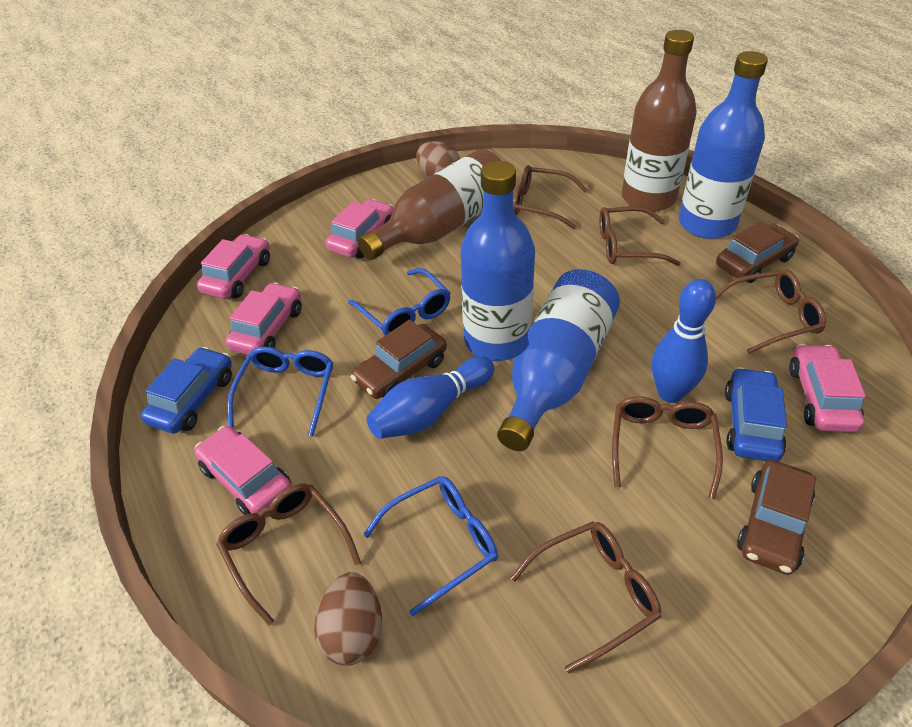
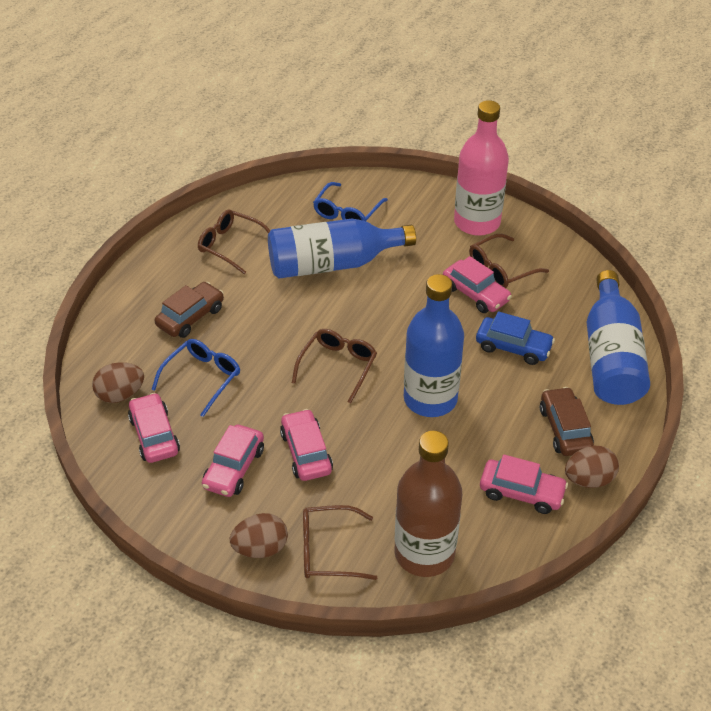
blue bowling pin: [366,356,494,439] [652,279,716,403] = 2 -> none = 0
blue car: [141,347,232,434] [725,367,787,461] = 2 -> [476,311,555,365] = 1
blue glasses: [227,347,333,436] [348,268,450,335] [363,476,498,616] = 3 -> [151,339,240,417] [313,182,388,221] = 2
brown bottle: [357,149,502,260] [622,30,697,212] = 2 -> [394,431,462,577] = 1
brown car: [351,320,447,399] [716,222,799,283] [737,460,816,575] = 3 -> [155,282,224,338] [540,387,594,456] = 2
brown egg: [314,572,382,666] [416,141,460,177] = 2 -> [92,362,144,403] [230,513,288,558] [565,446,619,488] = 3
brown glasses: [216,483,361,626] [511,521,661,674] [513,165,588,229] [599,206,681,266] [612,396,723,500] [716,269,826,354] = 6 -> [198,209,270,274] [292,329,377,404] [303,505,377,580] [469,234,549,288] = 4
pink bottle: none = 0 -> [454,100,509,236] = 1

